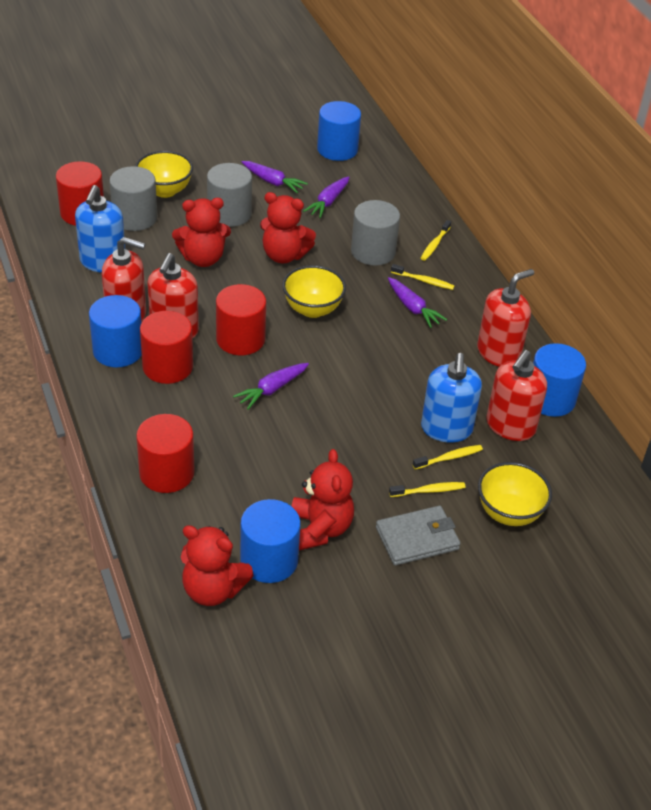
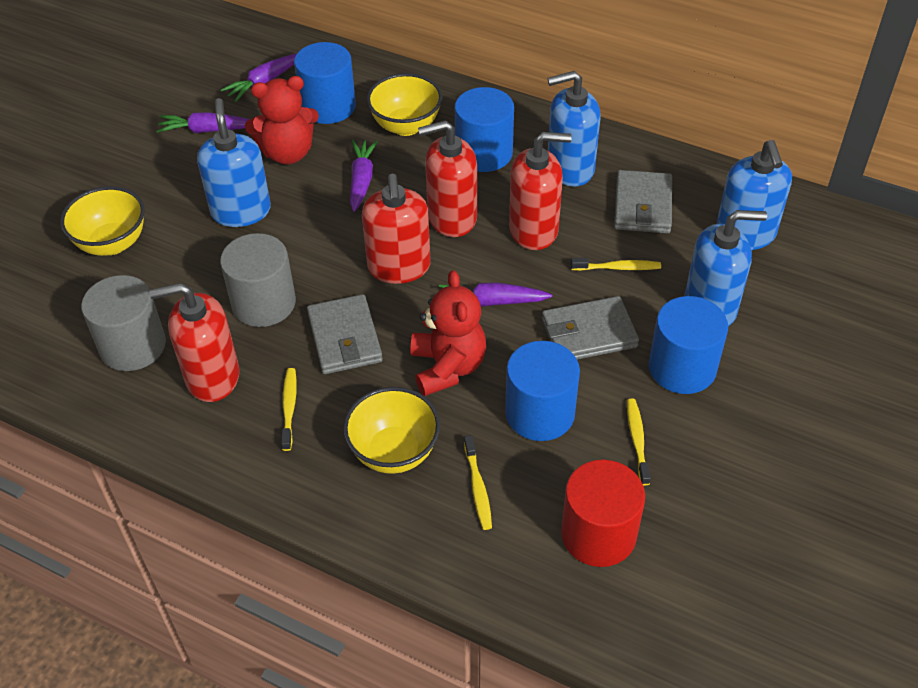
blue soap dispenser: [75,185,125,273] [421,353,482,443] = 2 -> [197,98,271,227] [547,71,600,187] [684,210,767,326] [716,140,792,250] = 4
grey cylinder: [109,166,157,231] [207,163,252,227] [351,200,400,266] = 3 -> [81,275,166,371] [220,233,296,327] = 2
grey wallet: [376,506,461,566] = 1 -> [307,294,383,374] [542,296,639,360] [614,170,672,234] = 3
red cylinder: [56,161,104,226] [136,414,194,493] [140,311,193,384] [216,284,266,355] = 4 -> [561,460,645,567] = 1
red teddy bear: [172,198,231,267] [181,525,254,606] [260,192,316,263] [292,449,354,551] = 4 -> [245,76,319,164] [411,270,486,396] = 2

